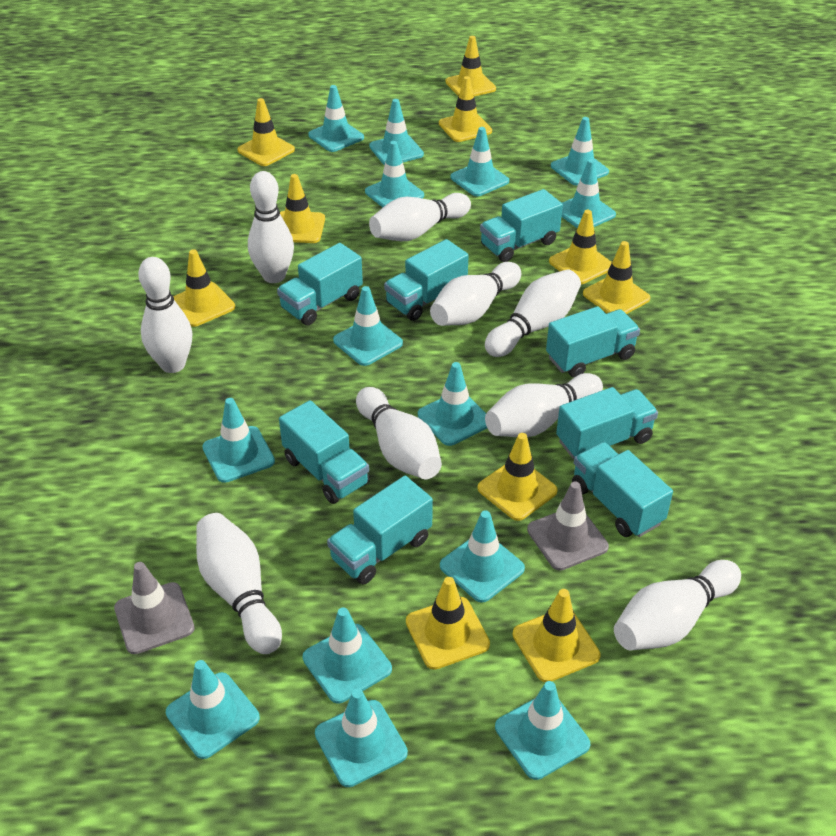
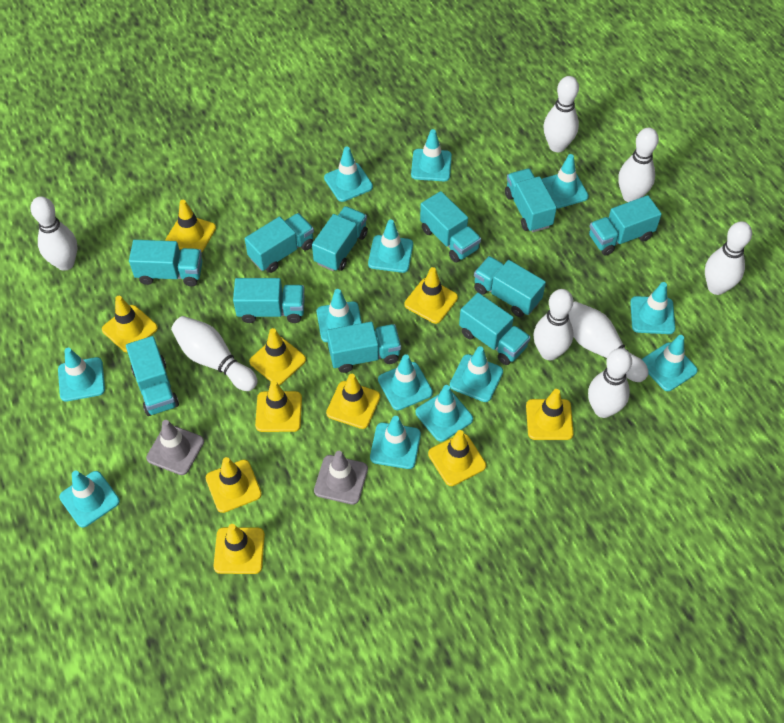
turquoise traffic cone: [166,660,260,759] [202,398,275,483] [303,607,392,703] [308,85,364,152] [315,688,408,787] [333,286,403,366] [365,141,424,208] [369,99,424,165] [418,362,487,446] [440,510,525,603] [450,127,509,196] [495,681,590,780] [551,117,609,186] [562,159,616,228] = 14 -> [58,348,105,402] [59,470,120,528] [317,289,362,342] [324,147,373,202] [368,219,413,273] [370,416,421,469] [378,354,433,410] [411,129,452,181] [416,385,473,442] [450,346,503,402] [542,154,589,209] [630,282,675,334] [642,335,698,391] = 13
turquoise truck: [277,243,363,326] [279,400,370,504] [327,476,433,584] [384,239,469,321] [480,189,563,262] [546,306,640,378] [556,387,658,459] [572,442,673,537] = 8 -> [126,336,179,416] [129,240,203,286] [233,278,305,323] [245,213,314,273] [312,206,368,271] [327,322,401,373] [420,191,481,263] [459,293,531,365] [474,256,546,317] [505,168,557,232] [589,195,662,255] = 11
white bowling pin: [138,257,192,373] [196,513,282,654] [248,171,294,283] [356,387,442,479] [369,193,471,241] [430,262,521,326] [485,269,581,357] [485,373,603,437] [614,560,741,651] = 9 -> [30,196,77,271] [171,316,258,391] [533,289,574,360] [543,76,579,152] [568,301,649,382] [588,348,632,418] [618,128,659,202] [705,221,752,295] = 8

